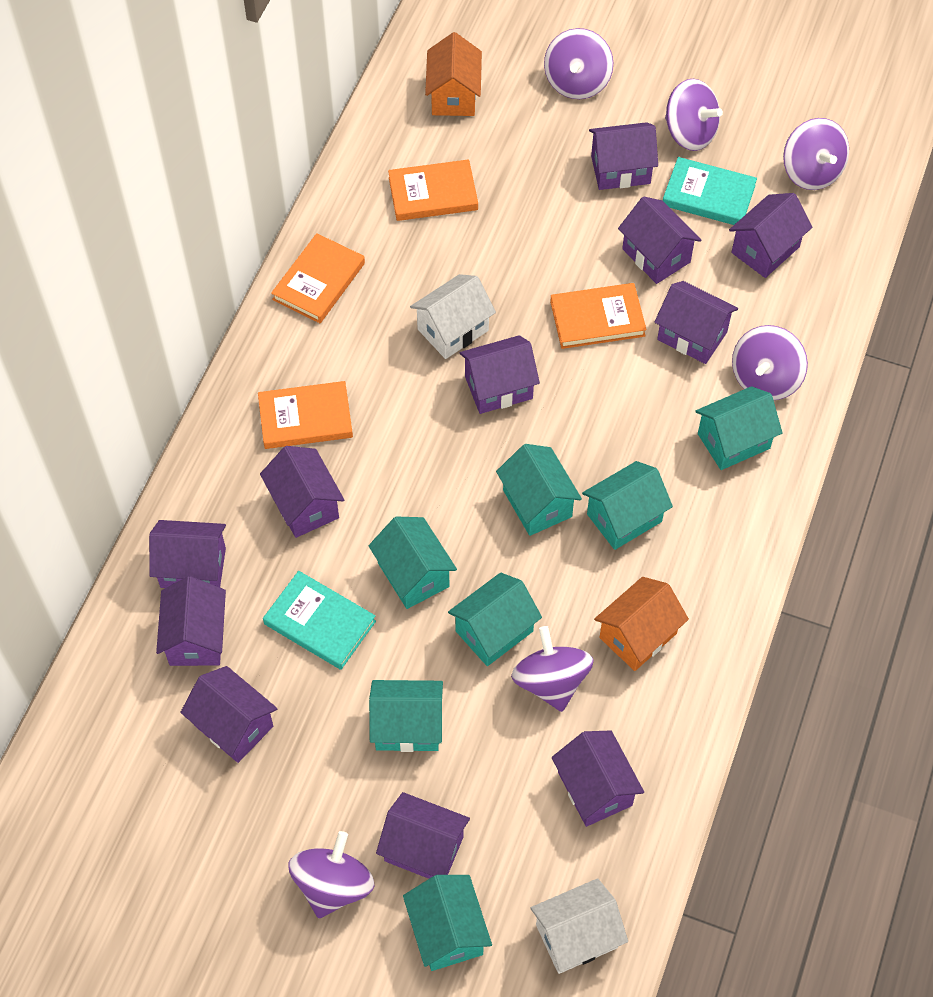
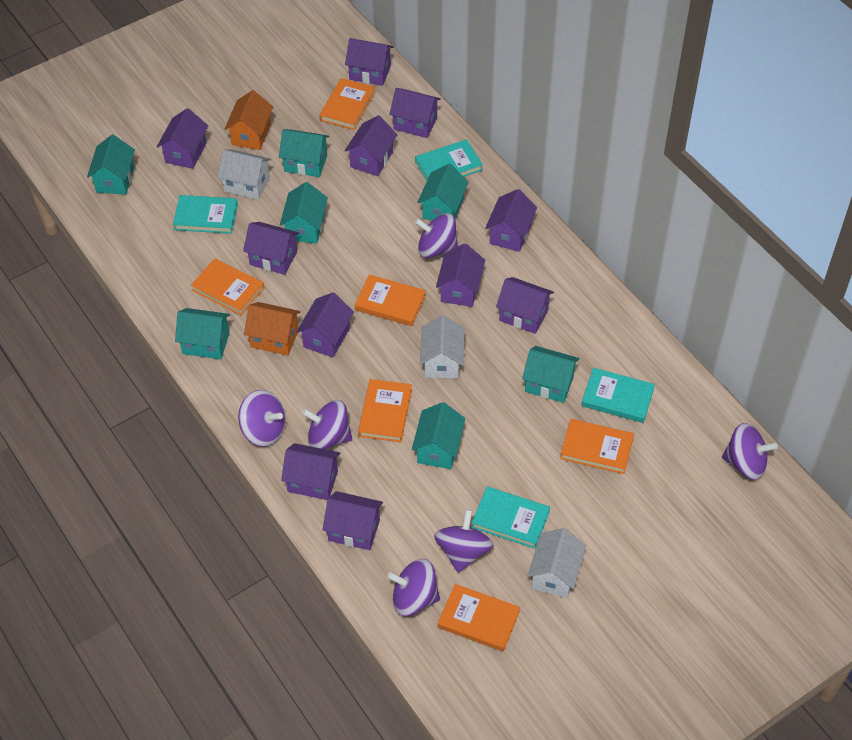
orange book: [258,381,353,449] [271,233,365,323] [388,159,478,221] [550,283,647,349] = 4 -> [191,258,264,315] [319,78,375,130] [354,275,426,326] [358,379,412,442] [438,584,520,651] [560,419,634,474] = 6
turquoise book: [263,571,376,670] [663,157,757,225] = 2 -> [173,195,238,234] [415,139,483,181] [472,487,550,549] [581,368,655,423] = 4
white house: [410,274,496,359] [531,878,628,974] = 2 -> [218,150,271,200] [420,315,465,379] [527,528,586,598] = 3

